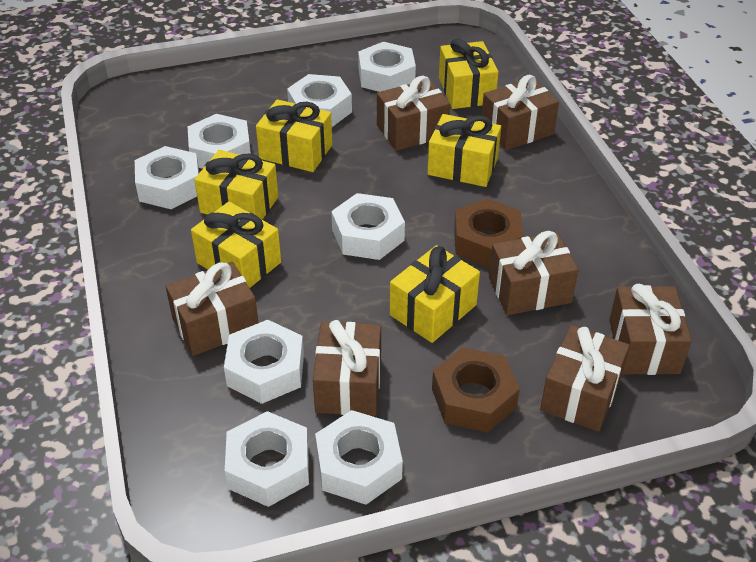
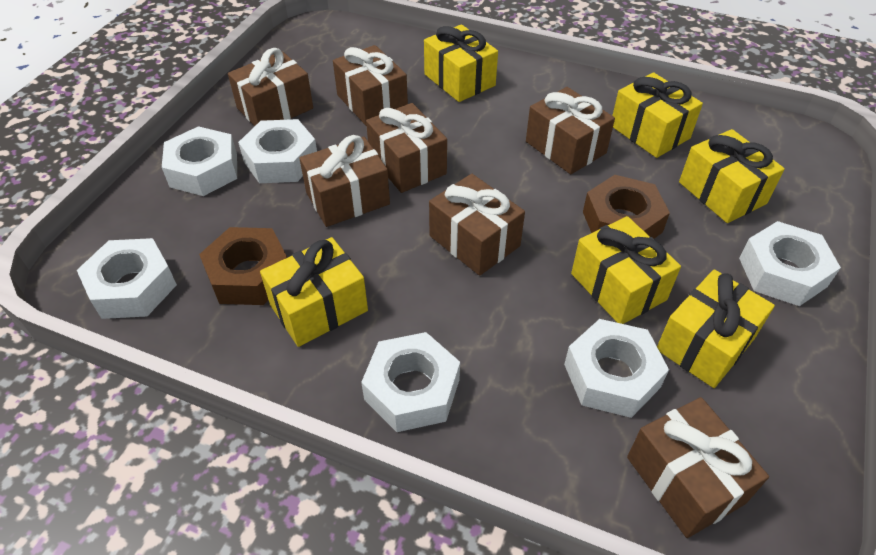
white nut: [135,146,200,209] [188,114,251,169] [224,320,304,404] [225,411,309,507] [287,74,352,127] [315,410,403,505] [331,193,405,260] [358,42,416,92] = 8 -> [77,238,177,319] [162,126,237,196] [238,119,317,183] [361,332,460,432] [564,319,669,418] [739,221,841,306] = 6

